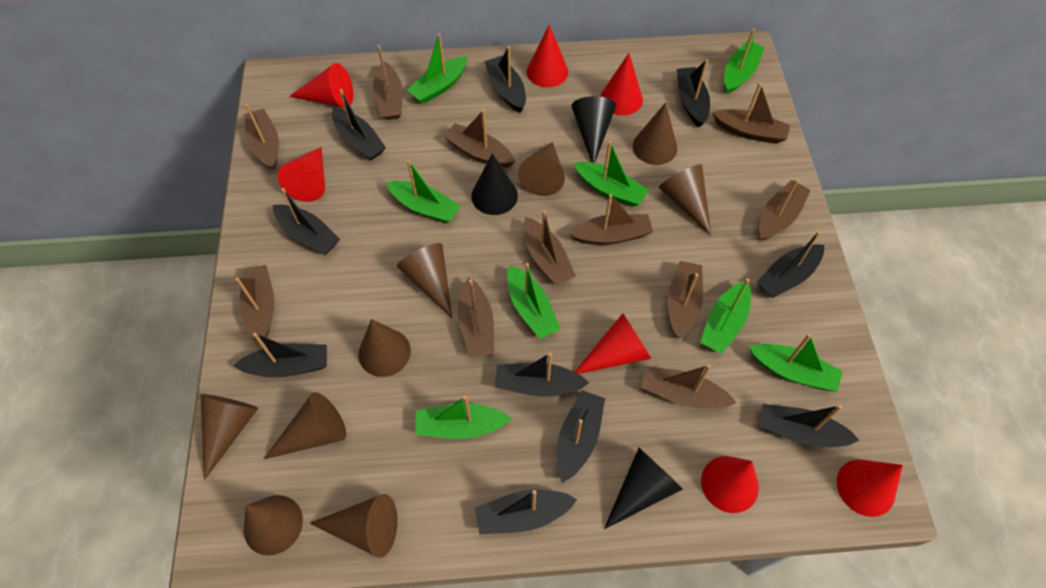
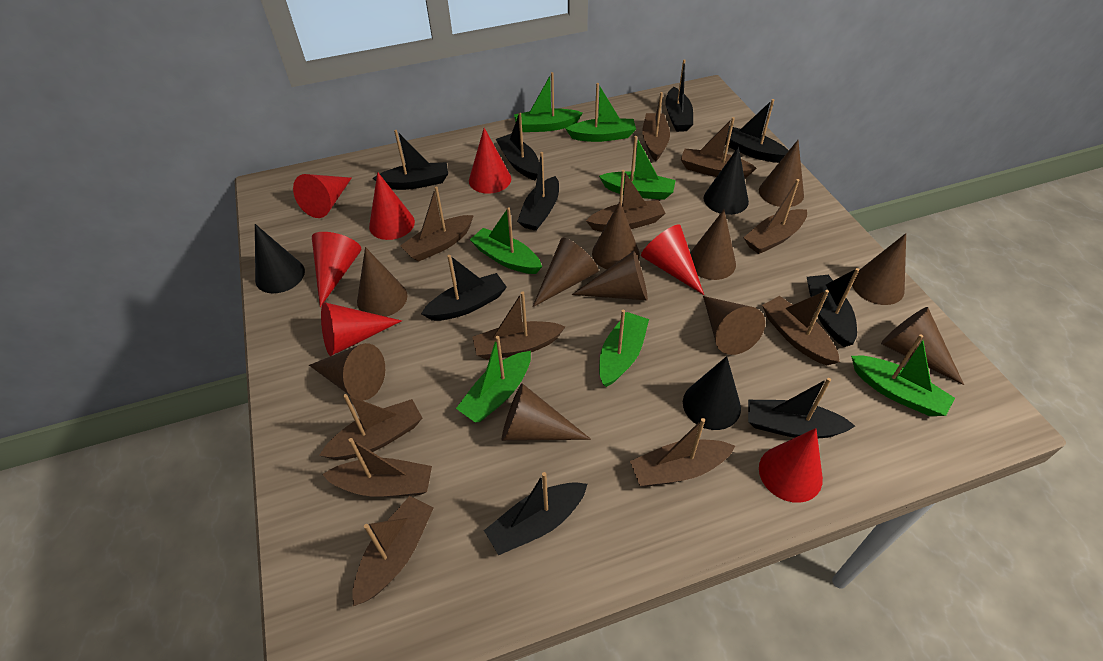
black boat: [233,333,327,377] [273,188,340,255] [332,89,386,160] [475,489,577,534] [484,46,526,112] [495,353,589,397] [557,390,605,483] [677,59,710,127] [757,231,824,298] [760,404,859,447] = 10 -> [373,130,448,190] [421,255,507,321] [484,472,587,555] [496,113,539,180] [517,152,559,231] [665,59,693,132] [725,99,789,163] [748,378,855,438] [807,268,859,347] = 9
brown cone: [201,394,258,480] [244,495,303,556] [264,392,346,459] [310,494,398,558] [358,319,411,377] [397,243,452,318] [518,142,565,196] [633,102,677,165] [659,164,711,236] = 9 -> [309,343,385,401] [357,247,407,317] [502,383,591,441] [533,238,599,307] [572,251,648,300] [592,201,640,269] [690,210,736,280] [703,296,765,355] [759,140,804,207] [852,233,906,305] [881,307,964,385] = 11
green boat: [386,160,461,224] [407,34,468,104] [415,396,512,439] [507,263,561,339] [574,141,649,207] [700,278,751,354] [724,29,765,94] [749,334,843,392] = 8 -> [456,336,531,422] [470,207,542,274] [514,72,582,132] [565,83,636,142] [599,136,676,200] [599,310,649,387] [851,334,955,416] = 7

